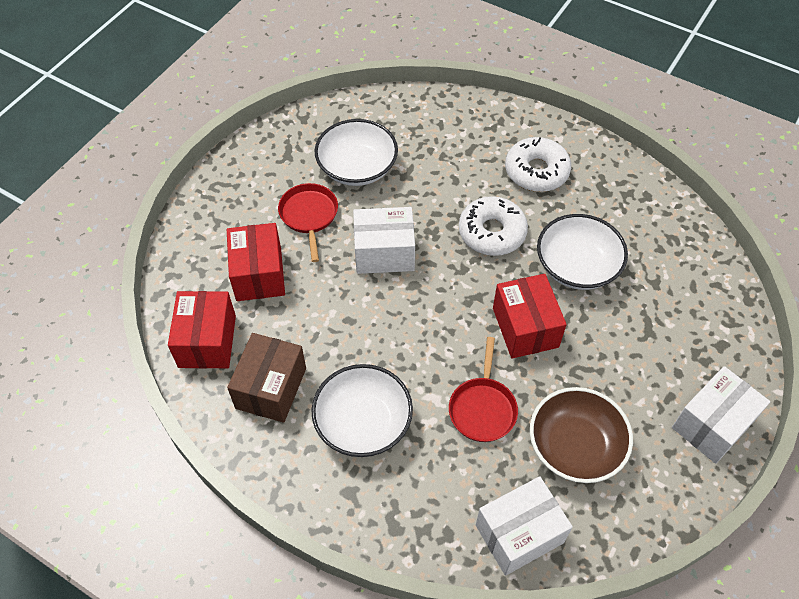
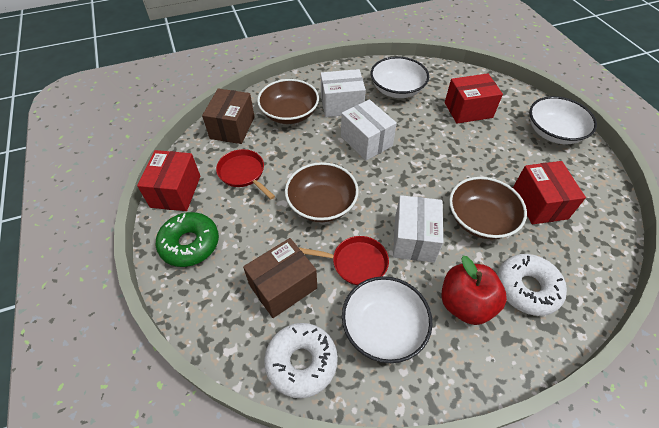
brown bowl: [530,387,633,483] = 1 -> [257,79,319,124] [285,162,359,222] [449,177,527,239] = 3
brown box: [227,333,306,423] = 1 -> [202,88,255,144] [243,238,317,318] = 2
green donut: none = 0 -> [156,212,219,267] = 1
red apple: none = 0 -> [441,256,507,325] = 1

